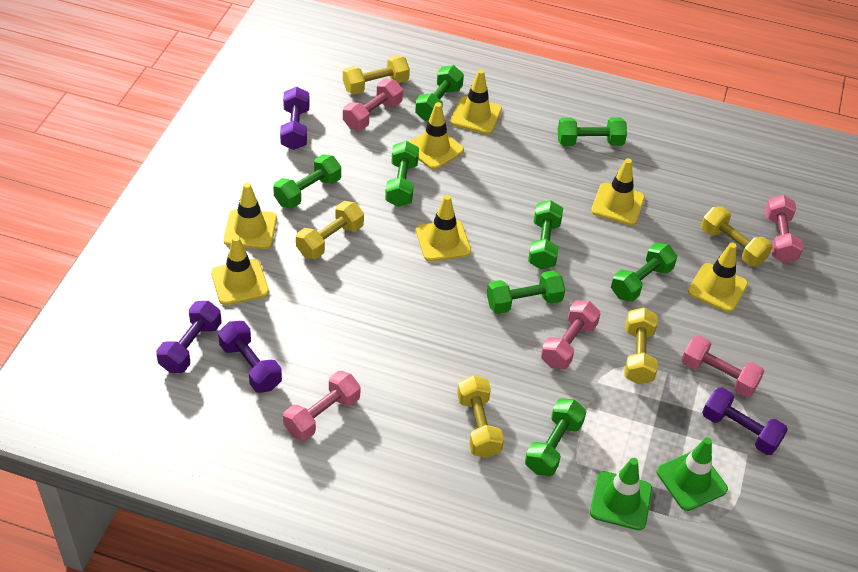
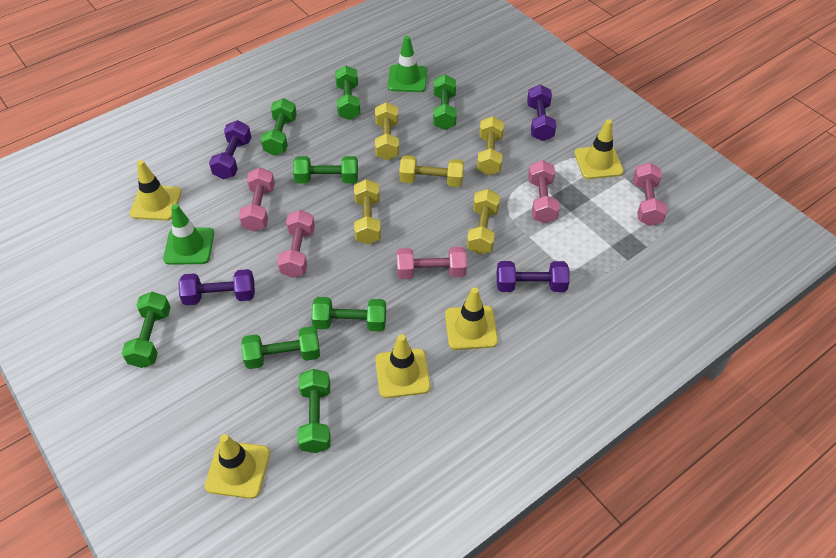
yellow traffic cone: [211,236,269,305] [223,182,277,249] [409,102,464,170] [416,195,471,262] [450,69,502,134] [591,158,645,225] [688,243,748,312] = 7 -> [130,160,182,221] [205,434,270,499] [375,334,430,398] [445,287,498,350] [574,119,624,179] = 5

